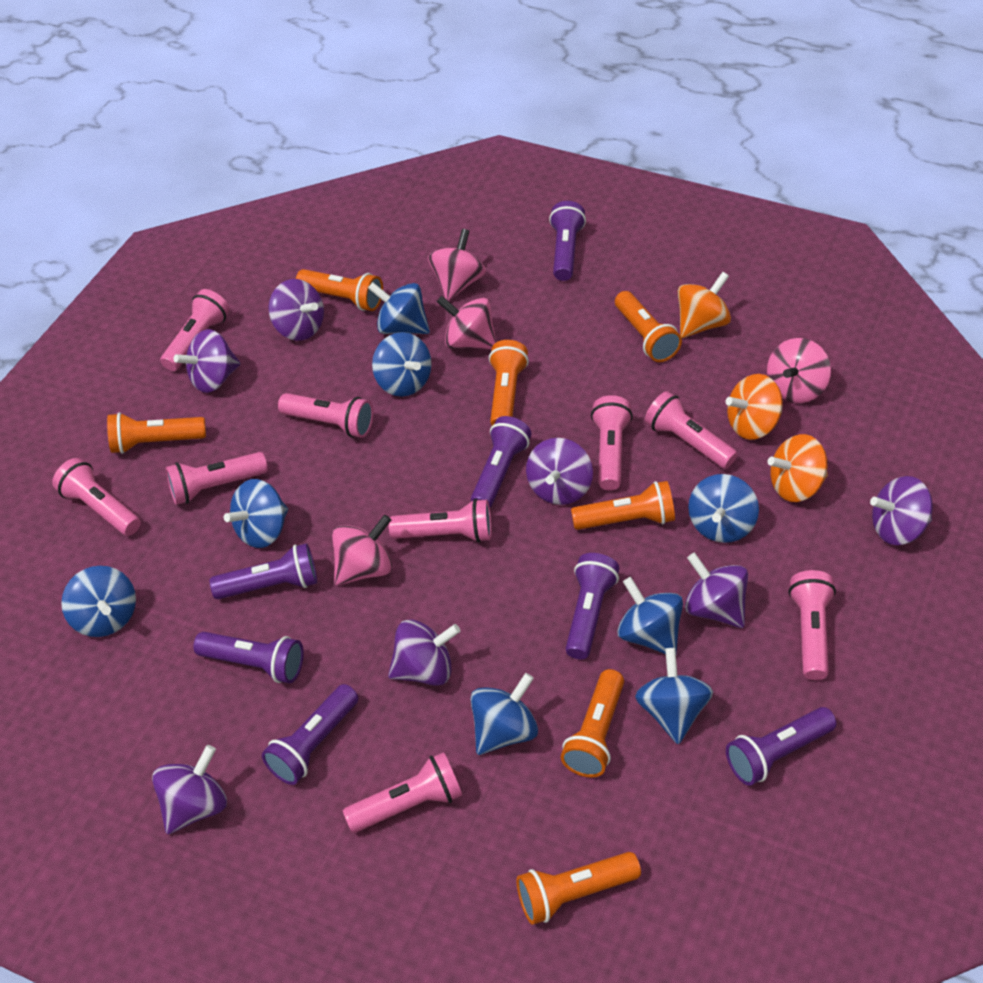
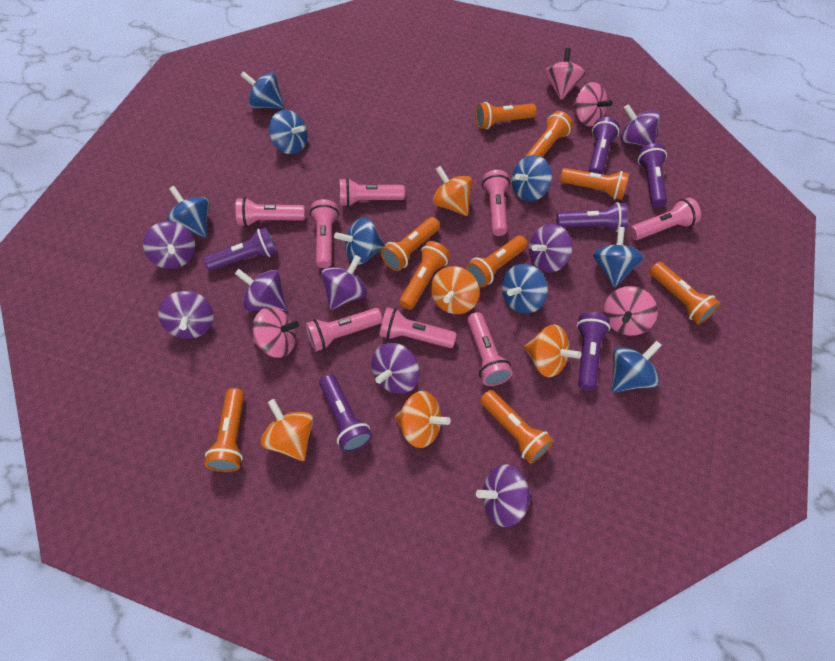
orange flashlight: [107,412,206,454] [296,269,383,311] [489,340,529,426] [516,852,641,925] [561,669,624,777] [571,481,675,530] [615,291,682,362] = 7 -> [205,388,244,472] [381,217,440,271] [399,241,450,310] [466,236,528,288] [475,102,537,129] [480,390,554,464] [525,111,573,157] [560,168,629,200] [649,262,721,324] = 9
orange spinning top: [678,272,731,338] [725,374,783,440] [768,434,828,502] = 3 -> [260,399,313,461] [395,391,451,448] [431,266,479,314] [433,166,472,216] [524,324,582,377] = 5
pink flashlight: [52,458,141,536] [160,289,230,371] [166,452,268,505] [278,393,374,438] [343,752,462,833] [389,499,492,543] [591,395,633,491] [645,391,737,469] [789,570,836,680] = 9 -> [235,197,305,227] [306,308,383,352] [310,199,339,268] [340,178,405,207] [379,307,457,348] [467,312,513,386] [482,170,510,236] [629,198,701,240] = 8
purple flashlight: [193,632,304,683] [210,543,317,599] [262,684,358,785] [471,416,532,508] [549,201,586,281] [566,553,619,659] [726,707,836,786] = 7 -> [203,227,277,271] [319,374,372,452] [556,202,628,232] [577,312,610,391] [589,117,620,174] [638,143,667,207] = 6
purple spinning top: [152,745,227,834] [174,329,241,393] [268,279,324,341] [388,619,460,686] [526,438,593,505] [685,552,748,628] [870,476,933,545] = 7 -> [143,221,195,269] [158,291,214,339] [235,269,287,311] [322,255,367,310] [372,343,420,394] [476,464,532,527] [529,224,572,273] [620,104,660,146] = 8

